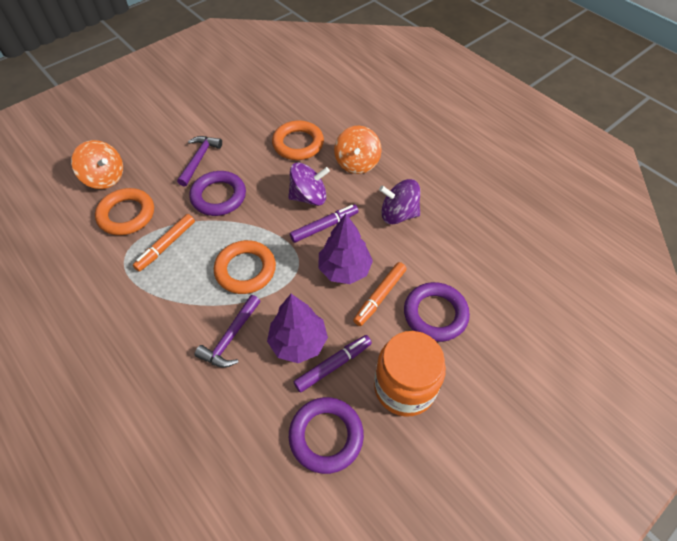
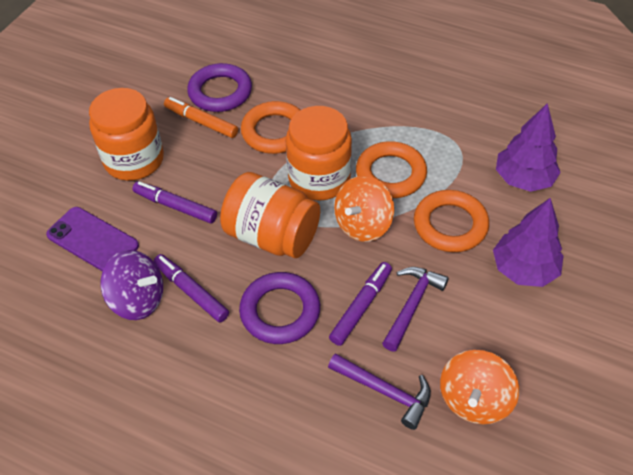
orange jar: [374,331,446,417] = 1 -> [89,88,164,181] [220,172,320,258] [286,106,352,201] = 3
orange marker: [133,214,195,272] [353,262,407,326] = 2 -> [164,97,238,138] = 1
purple marker: [290,204,359,243] [294,335,372,393] = 2 -> [132,181,217,223] [154,254,229,322] [329,262,392,346] = 3
purple phone: none = 0 -> [46,207,139,271] = 1
purple ring: [189,171,246,216] [289,397,364,474] [404,282,470,342] = 3 -> [187,63,252,112] [239,272,320,344] = 2
purple spinning top: [288,163,330,206] [379,179,420,224] = 2 -> [101,250,163,320] = 1

